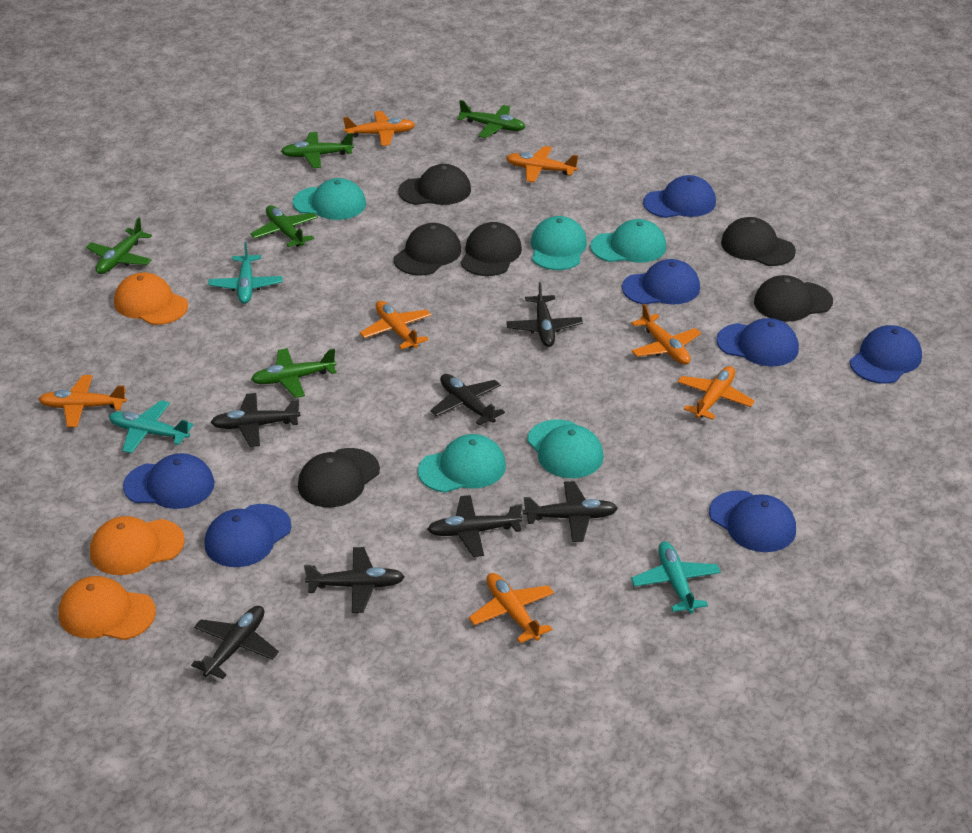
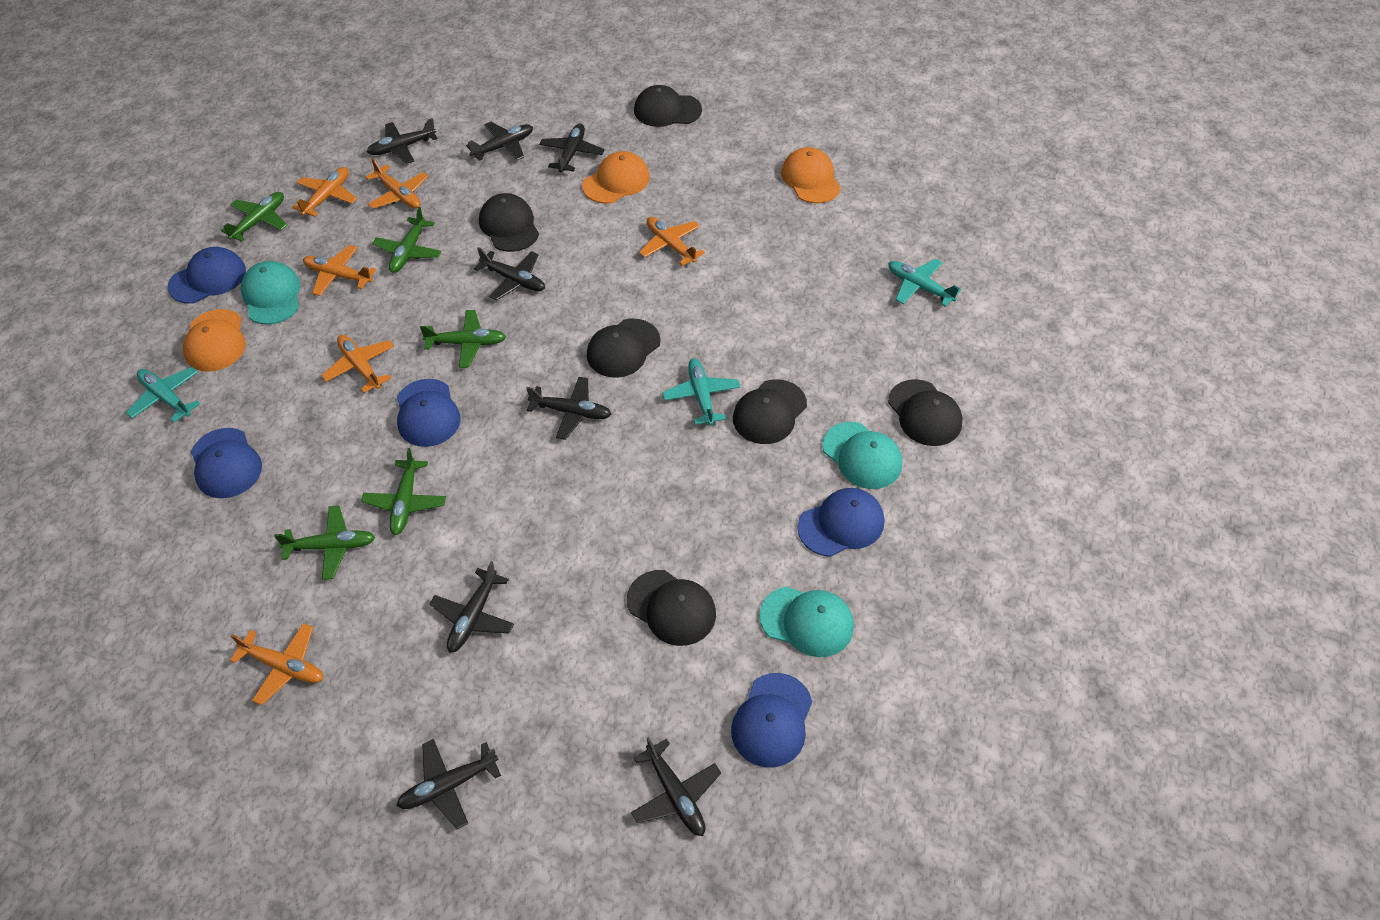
black plane: [191,606,279,679] [210,393,301,447] [304,547,405,613] [427,495,522,557] [431,374,505,425] [506,282,583,347] [523,481,618,542] = 7 -> [367,118,438,164] [396,739,501,829] [430,561,514,653] [466,122,533,161] [474,247,545,300] [526,377,611,440] [539,123,605,173] [631,737,721,836] = 8
blue cap: [123,453,214,509] [204,504,292,567] [622,259,700,305] [643,175,716,218] [709,490,796,552] [716,318,799,366] [850,325,922,384] = 7 -> [168,247,246,304] [191,428,262,498] [397,379,461,447] [731,673,812,768] [797,488,884,557] = 5
orange plane: [38,375,127,427] [343,111,415,146] [360,301,431,350] [469,573,554,643] [506,146,578,183] [631,304,701,365] [677,366,755,420] = 7 -> [230,623,323,705] [292,167,357,217] [303,245,376,296] [321,335,394,393] [365,158,428,209] [639,217,705,266] = 6
turquoise cap: [293,178,366,220] [418,434,506,493] [527,419,604,478] [531,216,587,270] [590,219,666,263] = 5 -> [241,261,300,325] [759,587,854,657] [822,422,902,489] = 3

